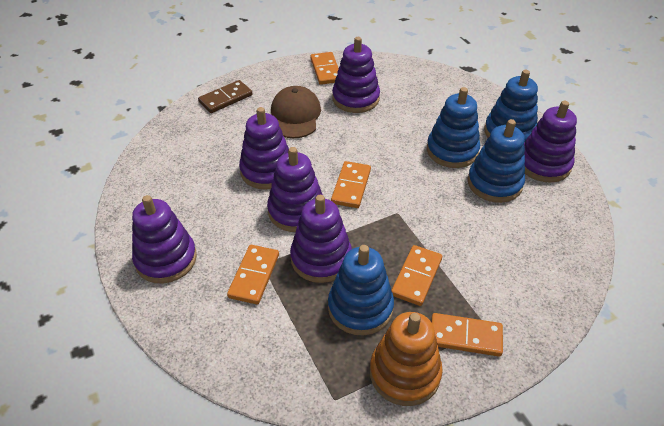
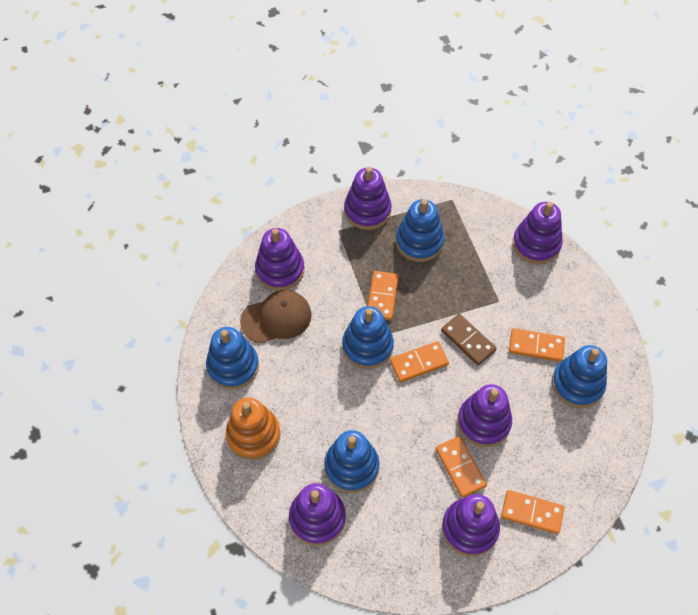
blue stacking toy: [328,245,394,335] [427,87,480,168] [468,119,525,203] [484,70,538,143] = 4 -> [206,327,259,390] [324,430,379,493] [342,306,394,369] [396,199,444,262] [552,345,607,408] = 5

